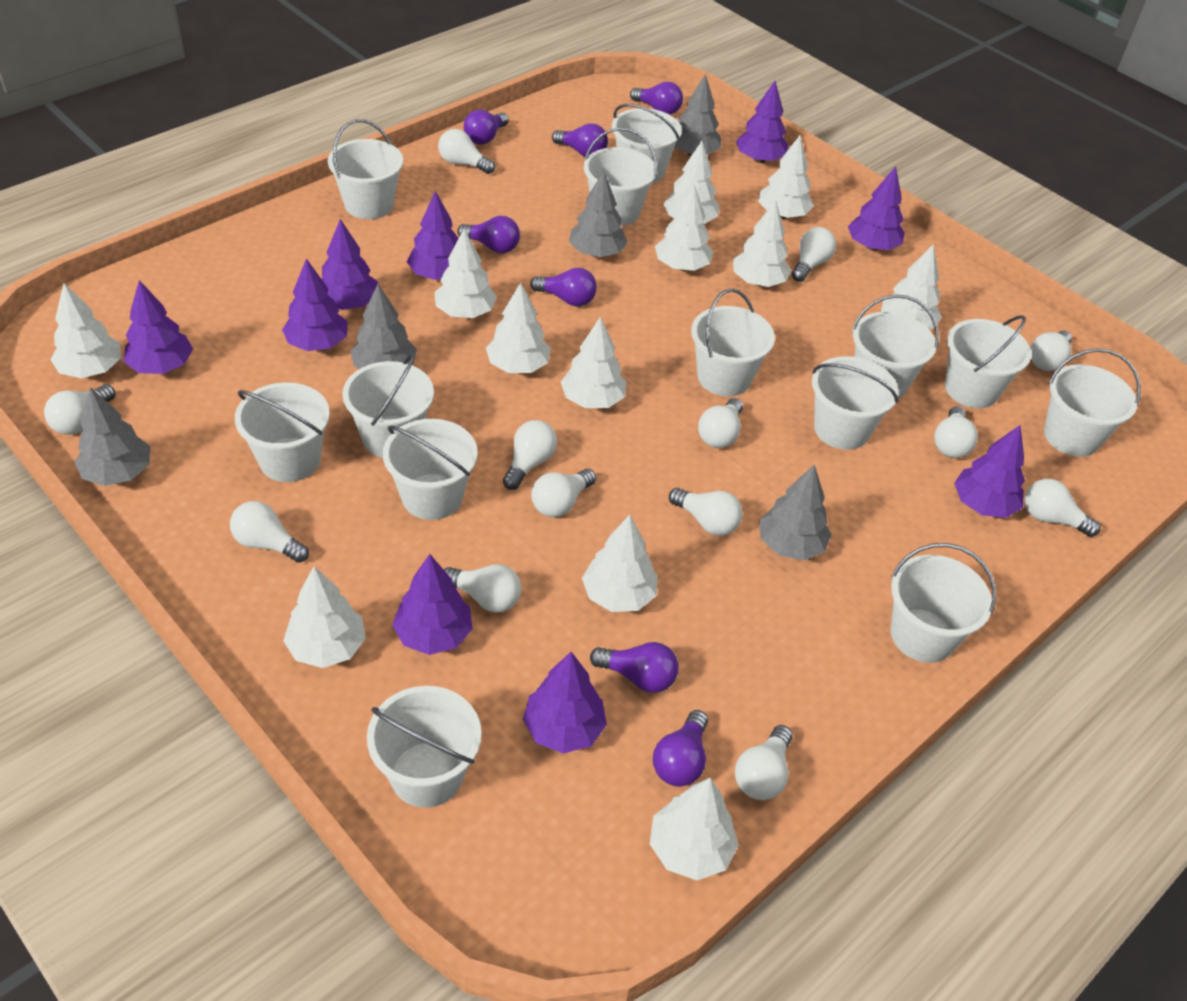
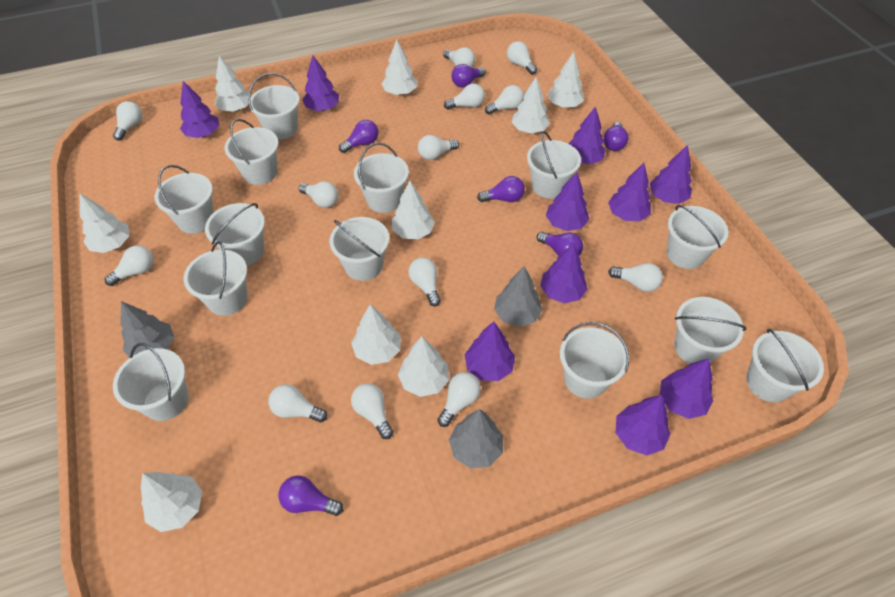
grey tree: [75,387,150,486] [350,284,417,369] [569,171,628,257] [674,74,721,156] [759,464,831,560] = 5 -> [120,301,174,358] [449,409,503,469] [494,266,542,327] = 3
purple light bulb: [457,216,520,253] [464,110,509,145] [530,268,597,306] [552,123,608,157] [590,642,679,693] [630,82,683,115] [653,710,708,787] = 7 -> [279,476,343,516] [339,120,378,153] [452,64,486,88] [477,176,525,202] [537,232,583,256] [603,122,628,151] = 6
purple tree: [124,280,193,374] [282,258,348,351] [322,219,378,310] [392,554,472,655] [407,191,459,280] [523,652,607,754] [736,81,789,163] [848,166,904,250] [954,425,1025,518] = 9 -> [180,81,219,138] [302,55,339,111] [465,321,515,381] [540,243,588,303] [546,172,589,231] [569,106,606,164] [608,163,651,221] [616,395,671,455] [650,145,692,204] [660,358,713,419] = 10
white tree: [50,283,121,378] [283,566,366,668] [434,228,497,318] [486,282,551,373] [561,316,627,408] [582,515,657,612] [650,778,739,880] [655,184,713,271] [663,141,719,224] [733,200,791,287] [758,135,814,219] [881,244,942,329] = 12 -> [80,194,129,253] [141,472,202,532] [214,56,251,112] [351,304,401,365] [381,39,417,95] [392,181,435,240] [398,336,449,397] [512,77,550,134] [547,52,584,108] = 9

